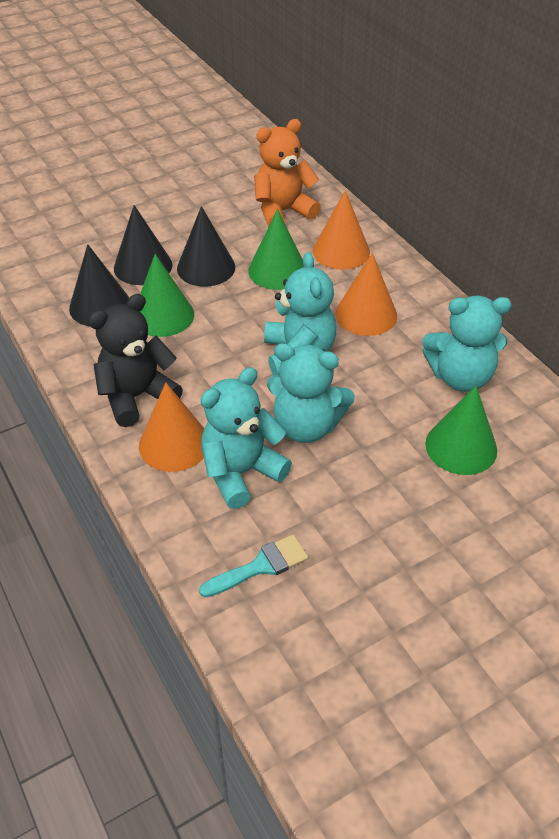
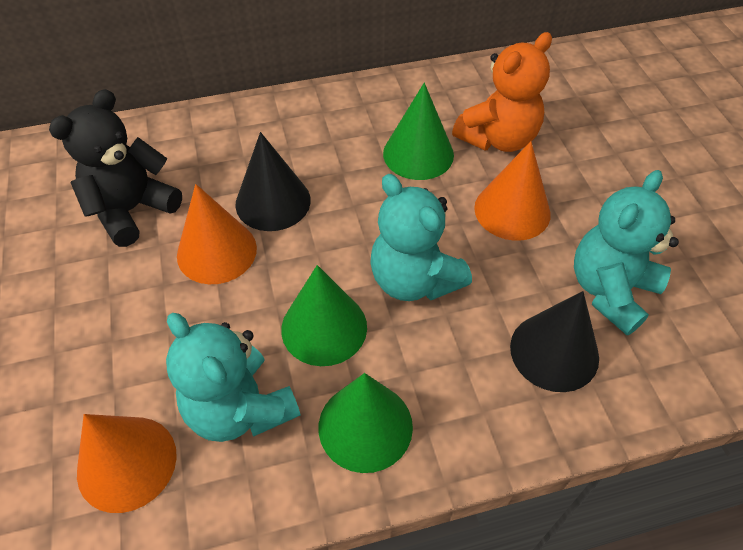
black cone: [69,244,129,326] [114,205,172,285] [177,206,235,287] = 3 -> [235,132,311,231] [510,291,599,392] = 2
turquoise brush: [199,534,308,598] = 1 -> none = 0
turquoise teddy bear: [201,367,292,509] [264,252,337,375] [267,343,355,443] [422,296,512,392] = 4 -> [166,313,301,442] [371,174,472,301] [574,170,679,335] = 3

